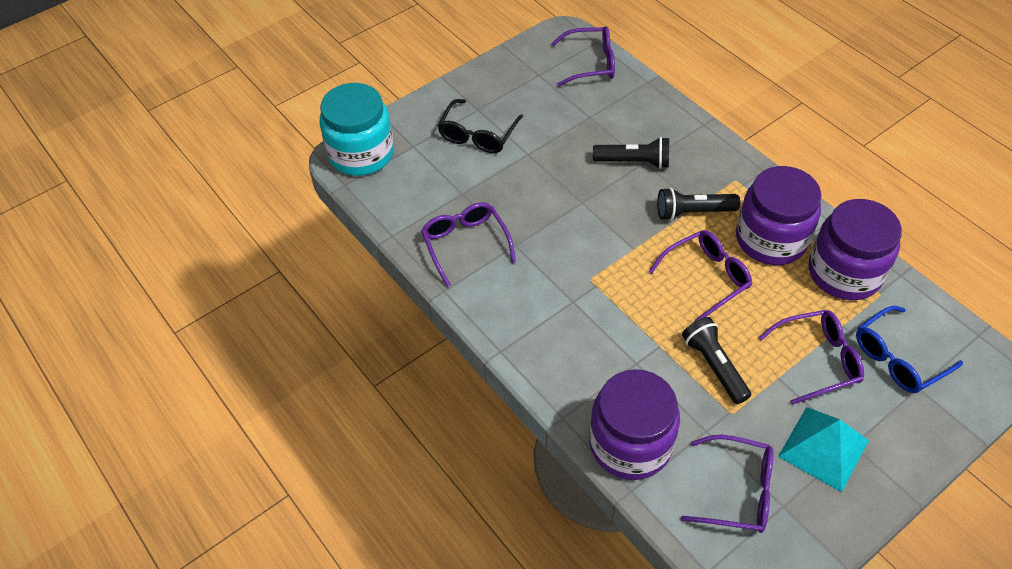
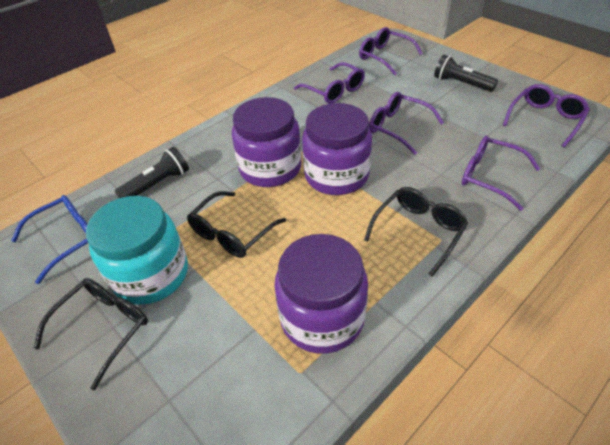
black flashlight: [593,137,669,169] [657,187,740,221] [682,317,751,404] = 3 -> [114,147,189,198] [434,55,498,92] = 2
black glasses: [437,99,523,153] = 1 -> [34,278,148,390] [187,191,286,258] [364,187,468,277] = 3
turquoise pyramid: [778,407,869,492] = 1 -> none = 0

